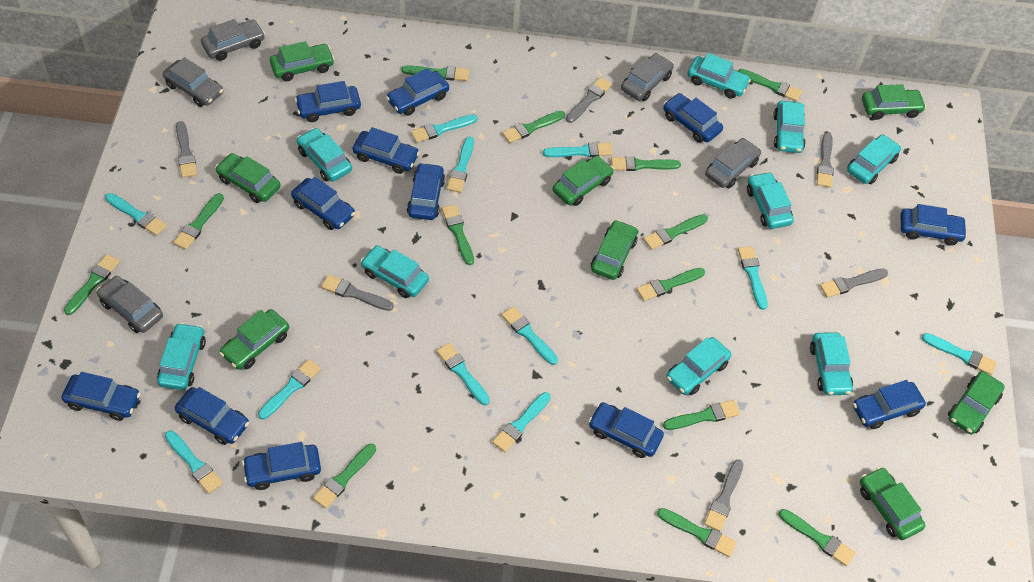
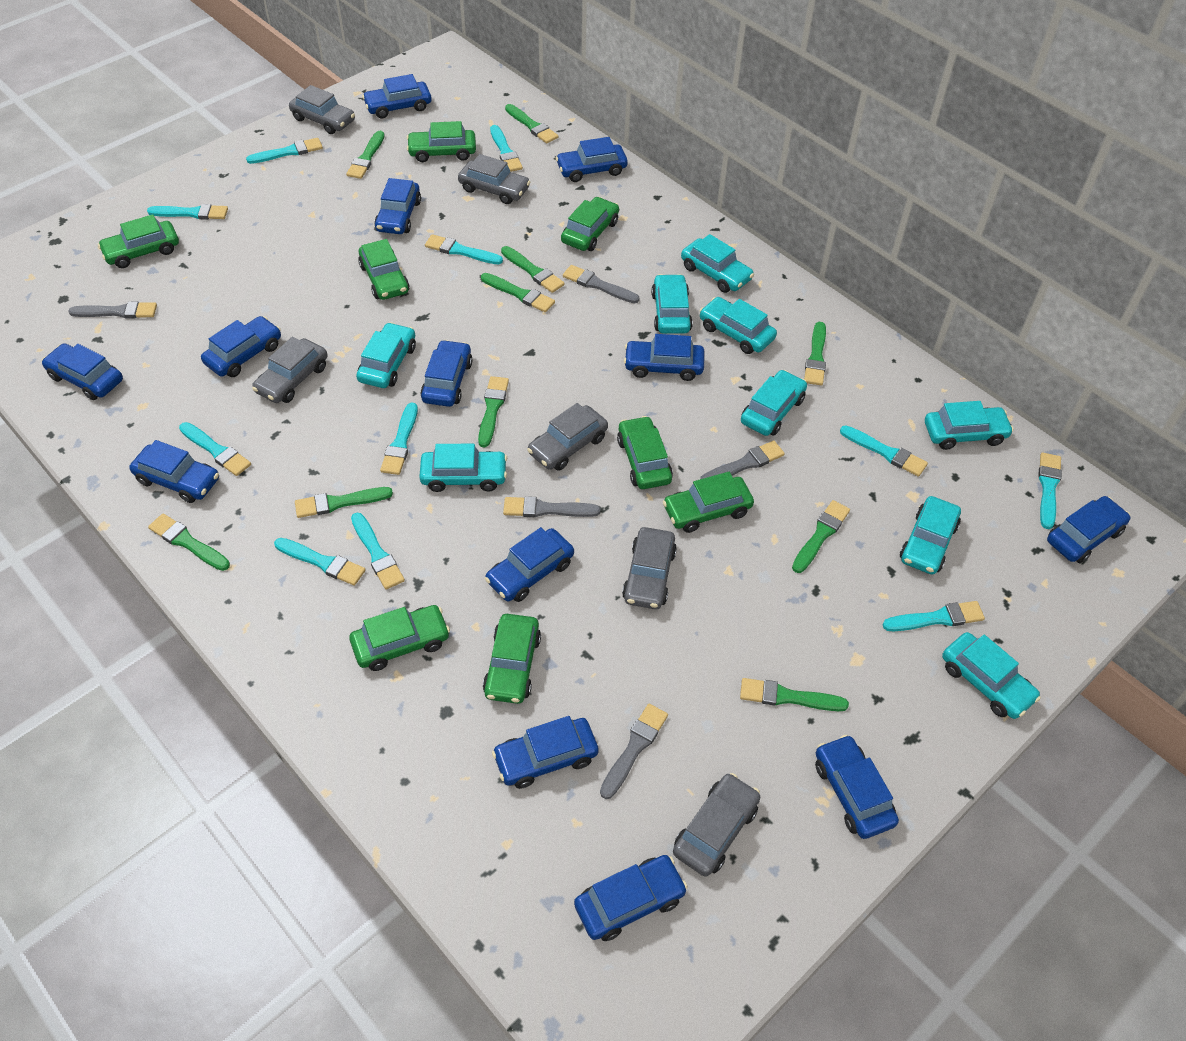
blue car: [62,372,140,421] [175,387,249,445] [242,442,321,490] [291,177,355,230] [295,81,361,122] [352,127,420,174] [386,68,449,116] [407,162,445,220] [589,402,664,458] [663,93,723,143] [853,380,926,429] [901,204,967,246] = 12 -> [42,343,123,400] [129,440,219,503] [201,316,281,377] [362,74,432,119] [374,178,421,234] [420,340,473,407] [485,527,574,602] [492,716,599,789] [556,137,628,182] [574,855,688,941] [624,334,705,381] [815,735,899,839] [1047,496,1131,563] = 13
green brush: [64,254,120,315] [173,193,224,250] [313,444,376,509] [401,66,469,81] [442,204,474,265] [502,111,565,143] [611,156,681,171] [637,268,705,301] [643,214,708,250] [657,508,737,557] [663,400,740,430] [738,69,802,101] [779,509,855,566] = 13 -> [148,513,230,571] [295,487,393,518] [346,131,385,179] [478,376,509,447] [481,273,555,312] [501,246,565,293] [505,104,558,144] [740,678,849,711] [792,500,850,573] [804,322,826,386] = 10
grey brush: [176,121,197,178] [321,275,394,311] [566,77,612,123] [704,459,744,531] [817,132,834,187] [820,269,888,298] = 6 -> [68,301,157,319] [503,496,600,517] [563,265,640,303] [600,704,668,799] [700,441,785,479] = 5
grey car: [97,276,163,333] [163,57,223,107] [201,19,265,61] [621,53,674,101] [705,138,761,188] = 5 -> [252,336,327,403] [289,85,355,134] [458,154,530,204] [527,403,608,471] [622,527,677,609] [673,773,760,877] = 6

